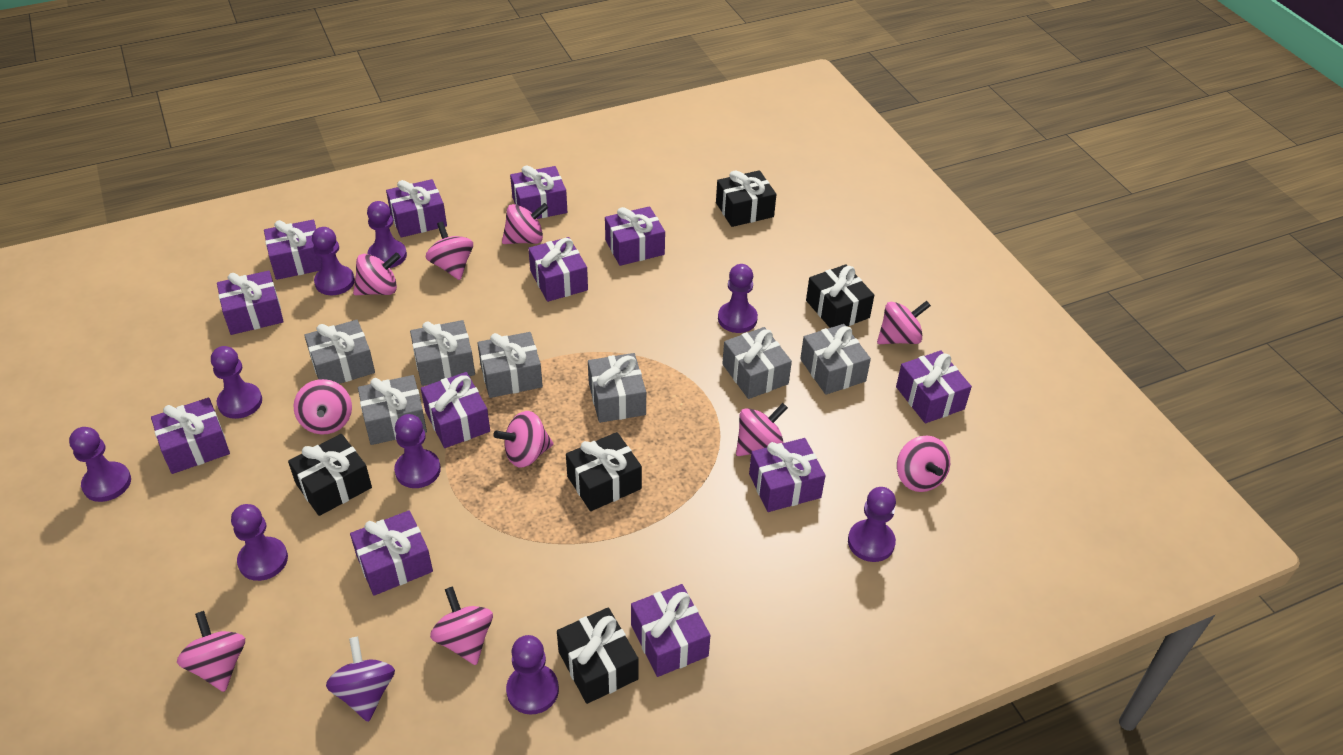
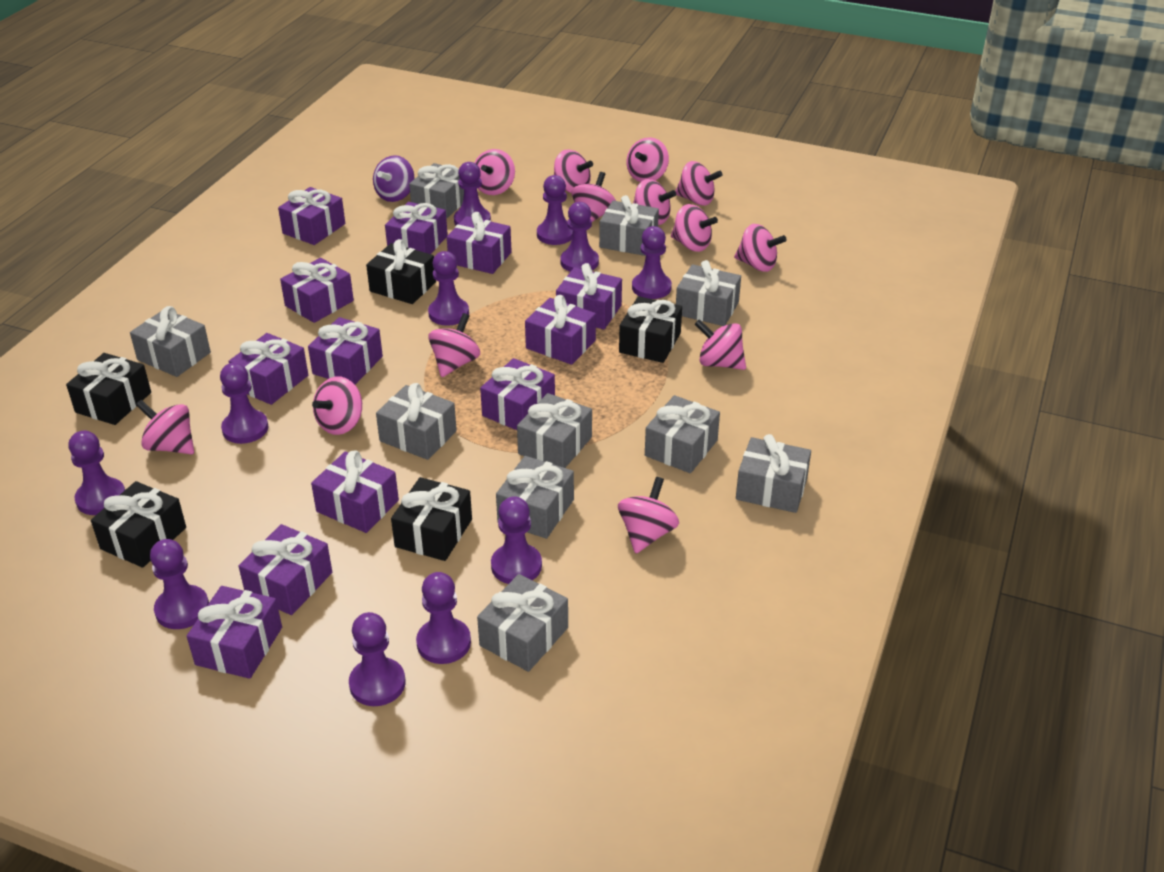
grey gift: [304,320,375,384] [358,375,427,445] [410,320,475,386] [478,332,543,398] [588,353,646,423] [722,327,792,399] [800,324,871,395] = 7 -> [130,306,211,377] [376,383,457,460] [409,163,464,219] [477,574,568,672] [496,456,574,539] [517,393,592,468] [599,195,659,256] [645,395,720,473] [676,260,741,326] [736,434,811,513] = 10
pink spinning top: [177,611,245,692] [294,379,352,435] [353,252,401,295] [426,222,473,280] [430,586,493,665] [493,411,554,468] [502,203,548,244] [736,403,788,456] [877,301,931,344] [897,436,950,492] = 10 -> [136,400,194,454] [312,376,362,435] [428,313,480,377] [474,149,515,195] [554,149,593,194] [572,172,616,222] [618,477,679,553] [626,137,669,182] [633,179,676,225] [671,204,718,252] [676,161,723,206] [695,319,746,370] [734,224,787,272] = 13
purple pawn: [69,427,131,502] [211,346,262,419] [231,504,288,581] [312,227,355,295] [367,201,407,268] [394,414,441,488] [506,635,559,714] [718,264,758,333] [848,487,896,562] = 9 -> [68,430,125,515] [150,539,209,629] [220,363,269,444] [349,612,405,706] [416,572,471,664] [428,251,469,326] [454,162,491,225] [491,496,542,584] [537,175,573,245] [561,202,599,272] [632,226,672,299] = 11

